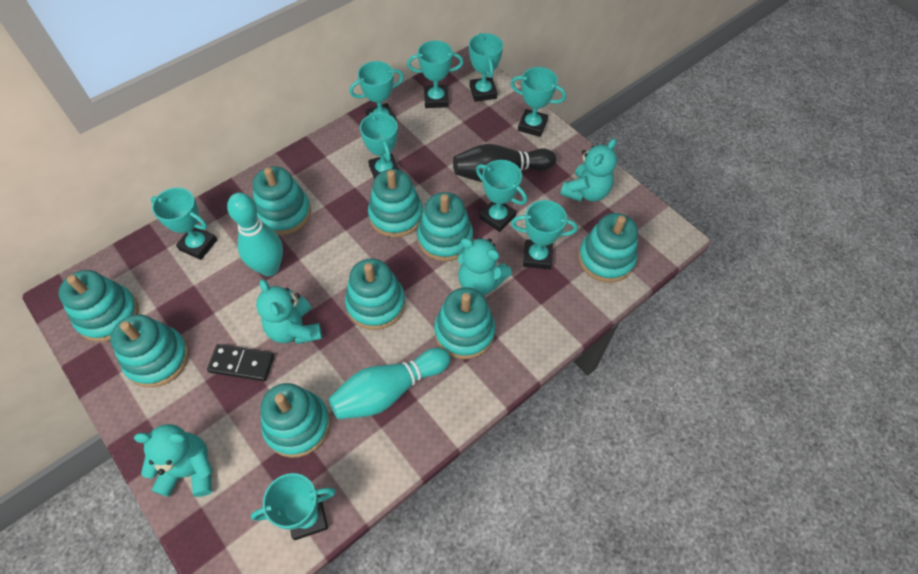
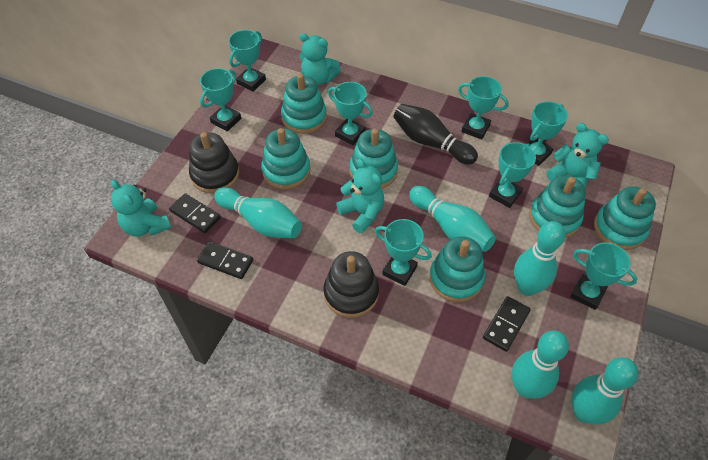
black domino: [207,344,274,381] = 1 -> [169,193,221,233] [197,241,253,279] [483,296,531,352] = 3
black stacking toy: none = 0 -> [189,132,239,193] [323,251,379,318] = 2
turquoise bowling pin: [227,192,283,276] [329,348,451,419] = 2 -> [214,187,302,238] [409,186,496,252] [512,330,569,399] [514,221,565,296] [571,357,639,425] = 5
turquoise stacking toy: [58,270,139,342] [110,314,189,388] [253,167,311,235] [260,383,330,458] [345,259,406,330] [368,169,423,238] [417,192,473,261] [434,287,495,359] [578,213,638,283] = 9 -> [261,128,311,189] [281,74,327,134] [349,129,398,189] [429,236,485,302] [529,176,586,238] [594,186,656,250] = 6
turquoise trophy: [151,188,217,260] [251,473,336,540] [349,61,404,120] [360,112,399,179] [407,40,463,108] [469,33,503,102] [476,160,527,232] [510,67,566,137] [511,200,578,269] = 9 -> [200,68,241,132] [229,30,266,92] [328,82,373,145] [375,219,432,286] [458,76,509,140] [489,142,536,208] [528,101,568,166] [570,243,637,310] = 8

